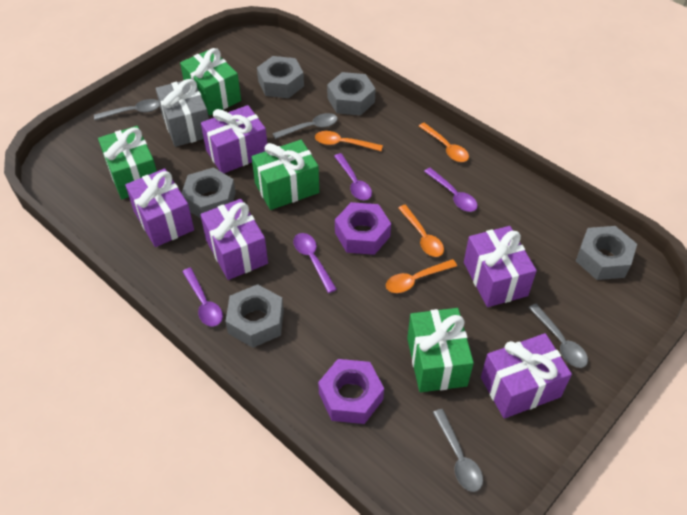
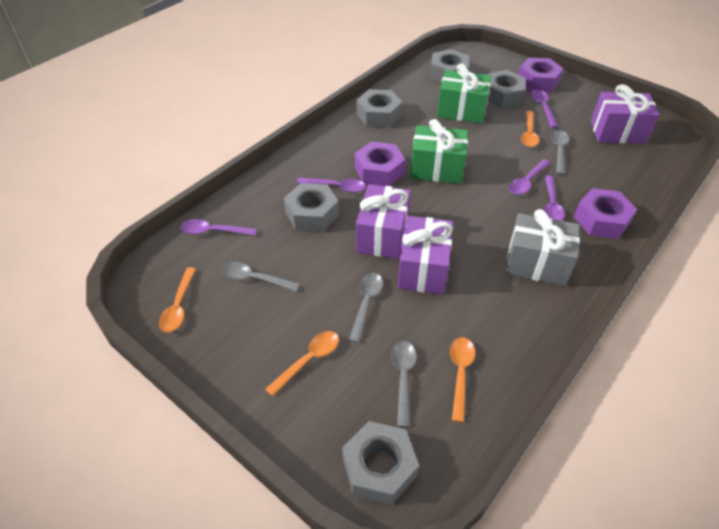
green gift: [98,126,157,199] [180,48,241,115] [251,140,319,210] [407,308,474,392] = 4 -> [410,119,468,184] [437,64,491,124] = 2
purple gift: [125,169,194,247] [200,199,268,280] [201,105,267,173] [464,226,537,307] [481,333,572,419] = 5 -> [356,184,411,259] [398,216,453,294] [591,84,660,144] = 3
purple nut: [318,359,384,424] [335,202,391,255] = 2 -> [355,141,405,186] [518,58,564,92] [574,188,637,239] = 3
purple spoon: [182,268,223,327] [293,233,337,293] [334,153,372,200] [424,168,478,212] = 4 -> [181,219,257,236] [296,178,366,193] [509,159,550,195] [531,89,558,128] [544,175,565,221] = 5

